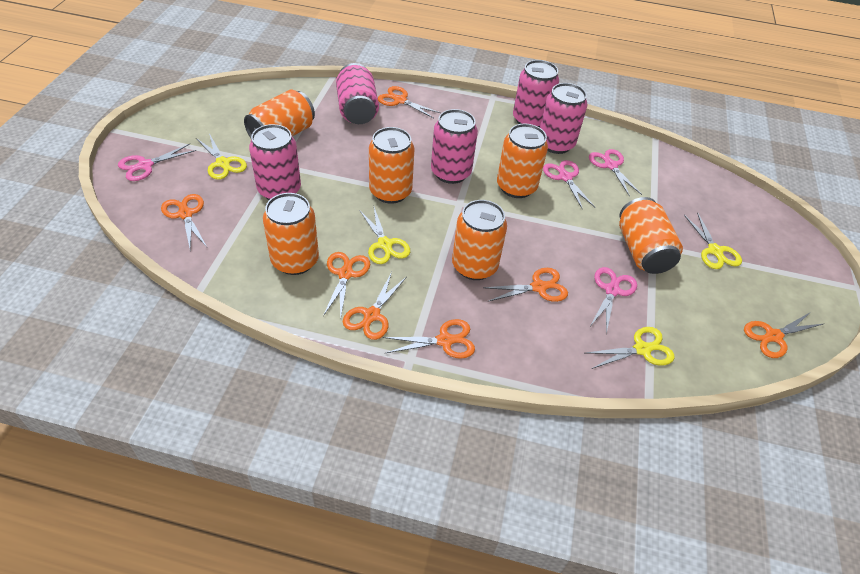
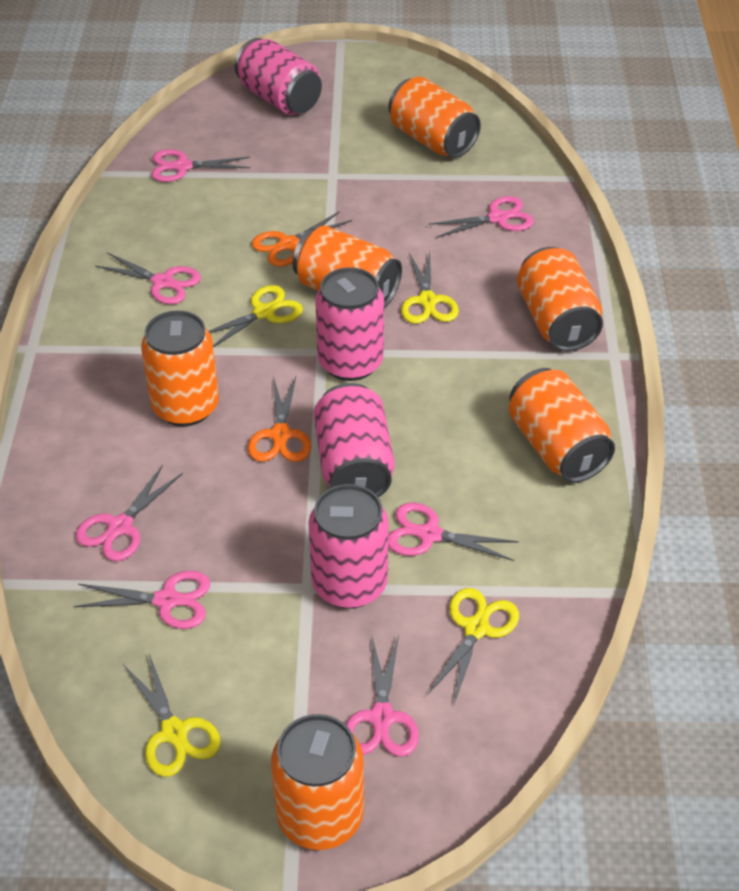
orange scissors: [161,194,207,249] [323,252,370,318] [343,272,406,340] [378,86,441,119] [383,319,475,359] [483,268,568,302] [744,312,823,358] = 7 -> [248,376,311,462] [251,211,352,267] = 2
pink can: [249,124,301,200] [336,63,379,124] [431,109,478,184] [513,60,559,127] [540,83,588,154] = 5 -> [235,38,322,115] [308,484,389,609] [314,383,395,497] [315,267,384,381] = 4
pink scissors: [118,144,196,181] [543,160,595,210] [589,149,642,197] [591,267,637,334] = 4 -> [73,571,210,629] [76,465,183,561] [95,252,201,304] [151,149,250,182] [345,635,419,757] [388,503,519,561] [428,196,534,238] = 7

